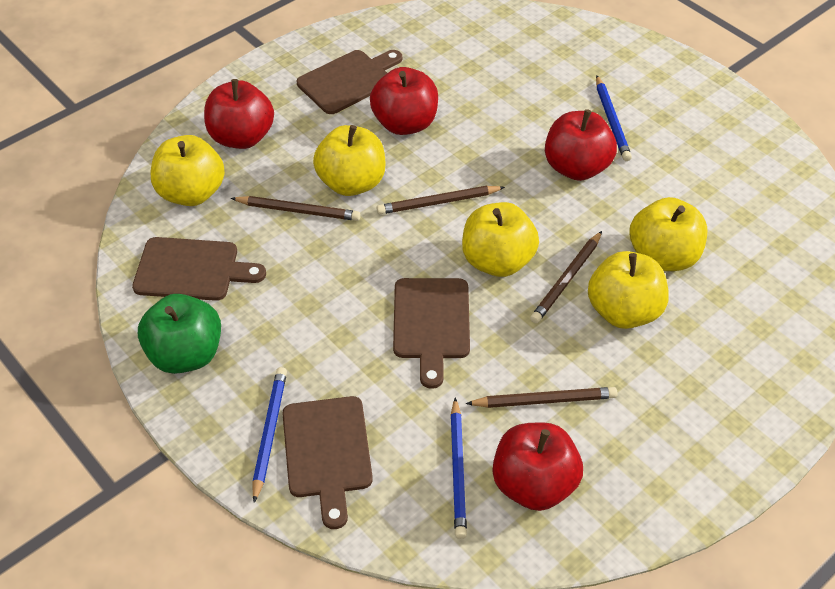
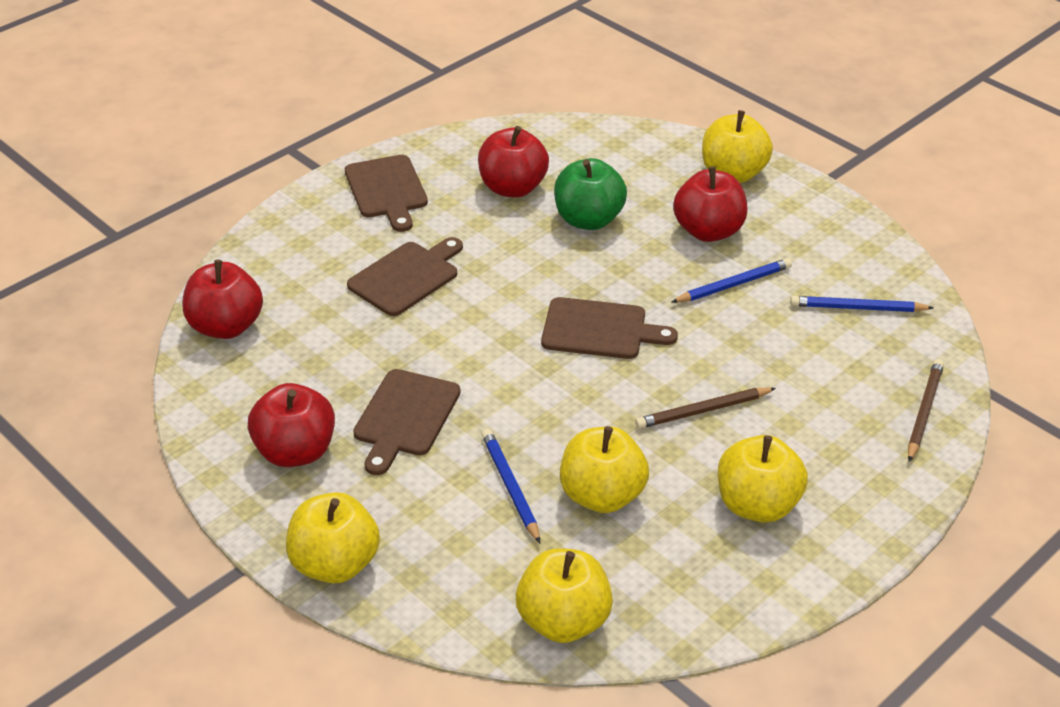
brown pencil: [231,196,361,221] [376,186,505,214] [466,387,618,408] [530,231,602,323] = 4 -> [635,387,776,429] [908,359,944,462] = 2

